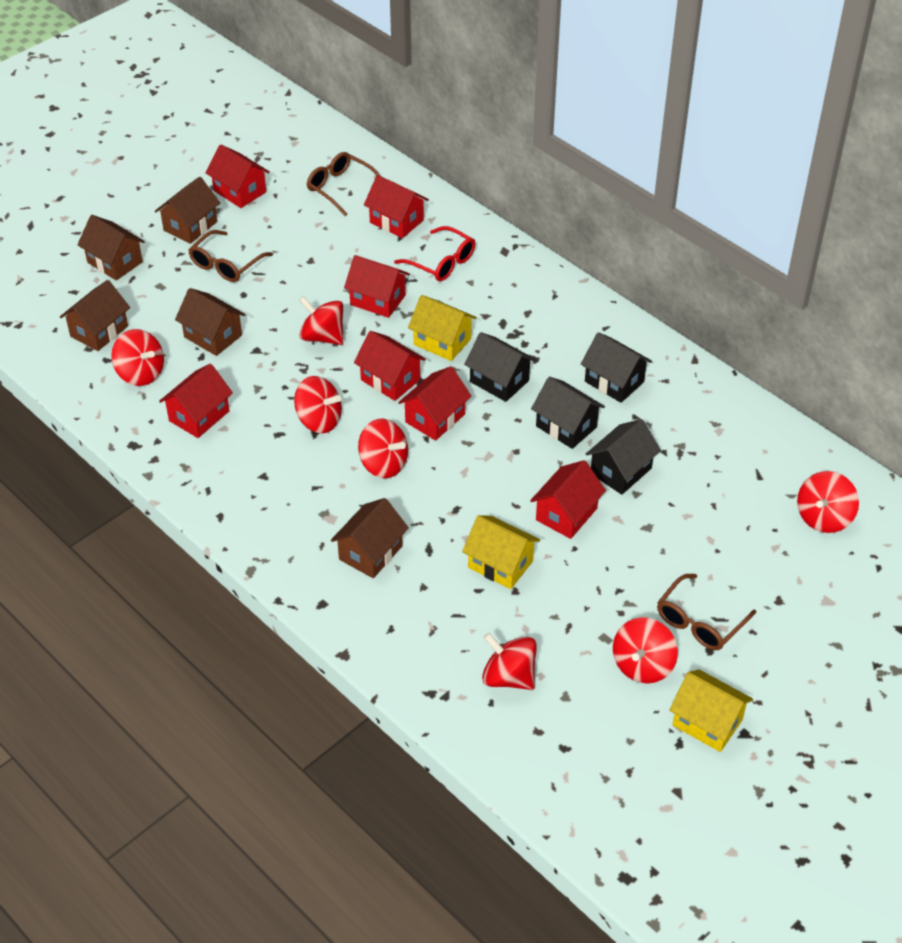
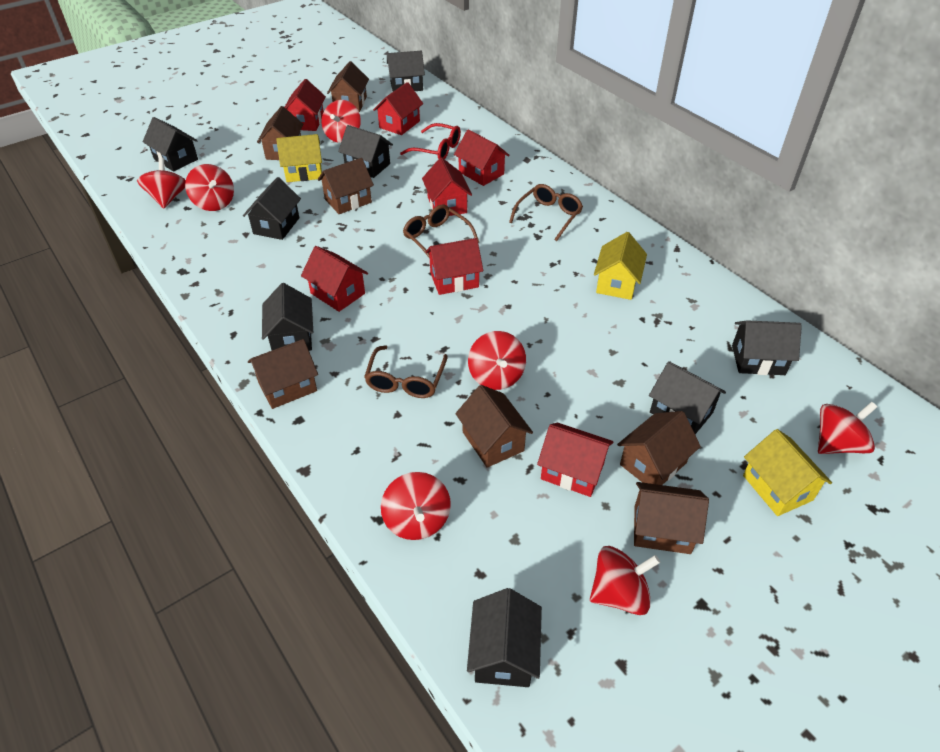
black house: [464,332,536,402] [531,377,605,449] [581,332,652,403] [586,419,661,495] = 4 -> [143,117,198,171] [243,177,301,240] [262,283,313,351] [338,125,393,178] [387,51,425,91] [467,588,542,687] [649,361,726,434] [732,320,802,375] = 8
brown house: [60,280,130,351] [77,215,145,280] [155,177,220,244] [175,288,245,356] [331,498,409,578] = 5 -> [248,339,318,409] [257,106,303,160] [318,158,374,214] [327,61,369,112] [455,385,533,468] [617,411,701,485] [634,482,709,554] = 7

